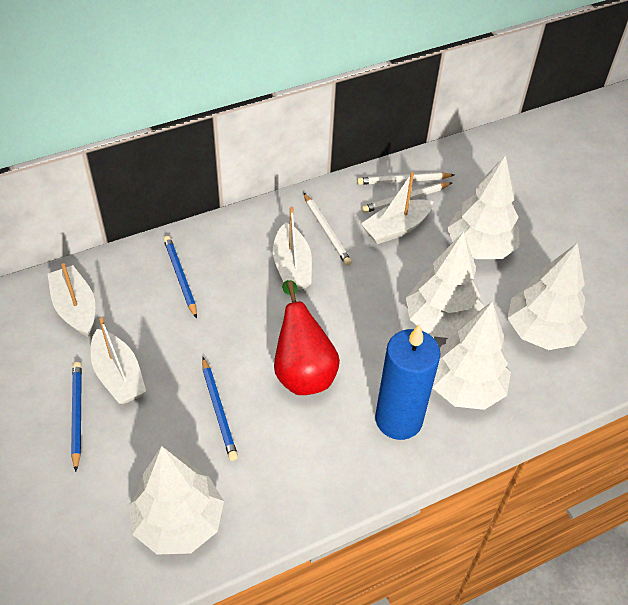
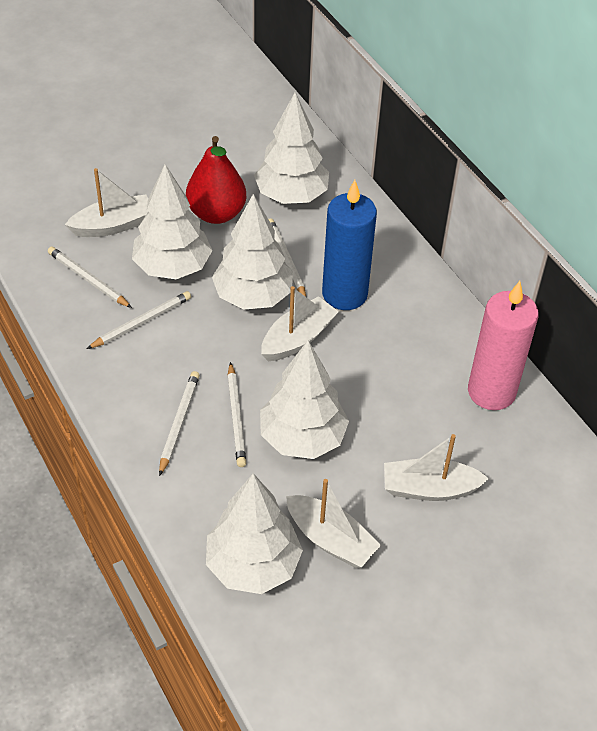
blue pencil: [71,362,82,472] [163,236,197,319] [202,357,238,461] = 3 -> none = 0
pink candle: none = 0 -> [468,281,539,410] = 1
white pencil: [304,193,352,266] [357,172,454,185] [362,182,452,213] = 3 -> [48,247,132,308] [87,291,191,349] [159,371,200,476] [228,362,246,467] [268,218,306,297] = 5

